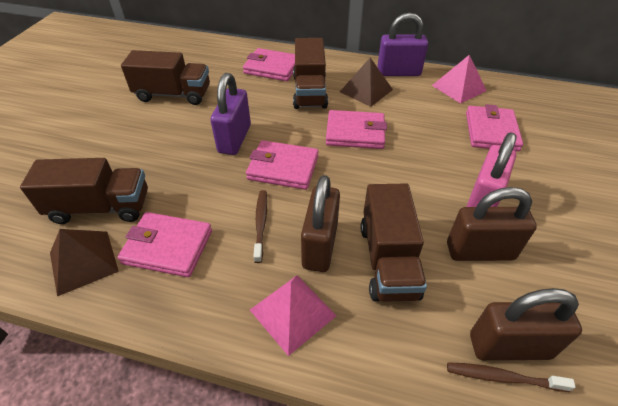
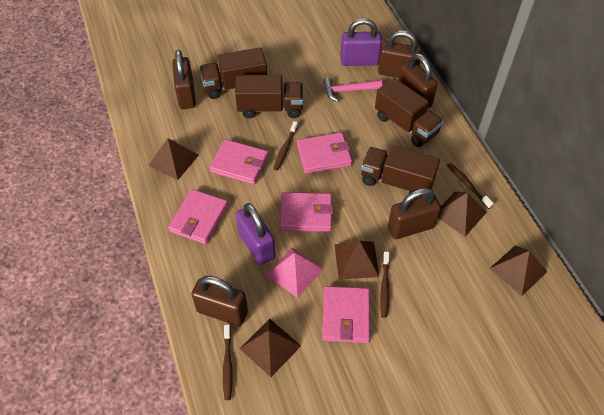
brown padlock: [301,175,340,272] [447,187,537,261] [470,288,582,360] = 3 -> [172,50,196,109] [191,276,248,326] [378,30,422,78] [388,188,441,239] [398,53,437,108] = 5
brown pyramid: [50,229,119,296] [340,57,393,107] = 2 -> [148,138,199,180] [239,319,301,377] [334,240,379,280] [438,192,487,237] [489,246,547,296] = 5
brown toothbrush: [253,190,267,263] [447,362,576,392] = 2 -> [223,324,233,400] [273,121,298,171] [380,251,389,318] [447,163,494,209] = 4
pink hammer: none = 0 -> [323,78,383,102] = 1
pink padlock: [466,132,517,207] = 1 -> none = 0
pink pyramid: [250,275,337,356] [432,55,487,104] = 2 -> [266,248,323,298] = 1

